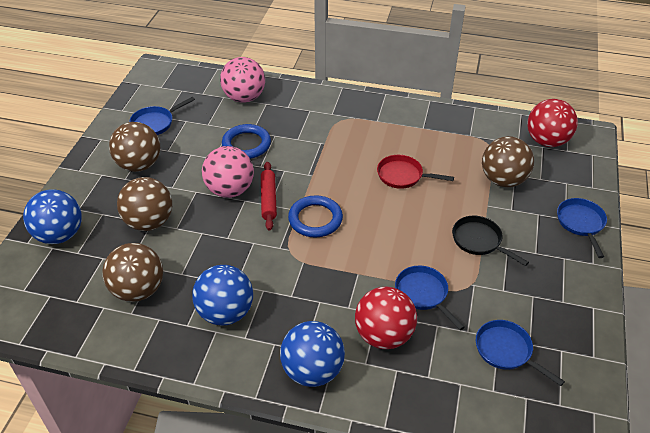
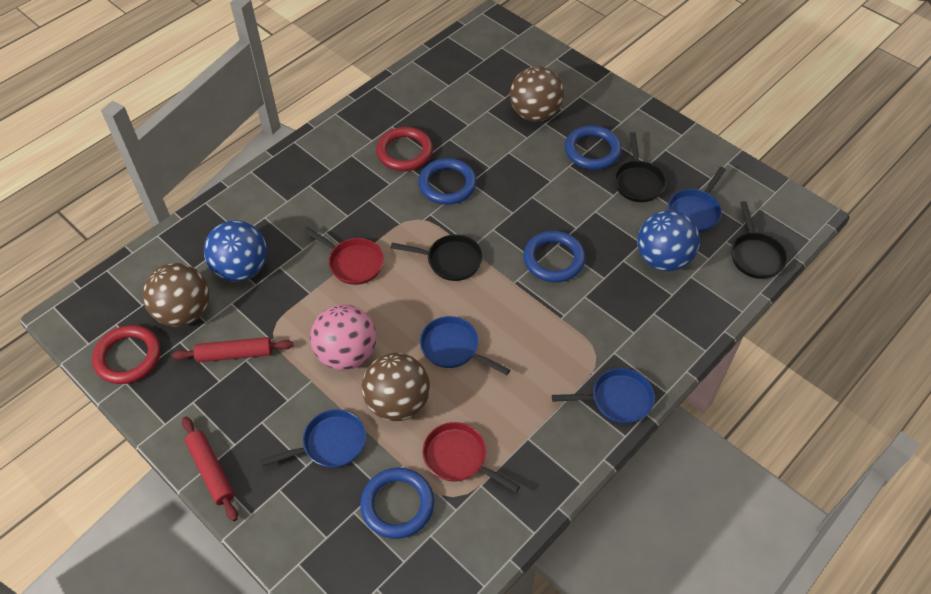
black pan: [452,216,529,266] = 1 -> [391,234,483,281] [614,132,666,202] [731,201,787,279] = 3
blue ball: [23,189,82,244] [192,265,253,325] [280,321,345,387] = 3 -> [204,220,267,282] [637,210,700,272] = 2
blue ring: [222,124,271,159] [288,195,343,237] = 2 -> [360,468,434,539] [418,158,477,205] [523,231,585,282] [565,125,622,170] = 4
brown ball: [102,243,163,302] [109,122,160,172] [117,177,172,231] [482,136,534,187] = 4 -> [143,263,209,327] [362,353,430,421] [510,66,564,122] = 3
pink ball: [202,146,254,198] [220,57,265,103] = 2 -> [310,304,376,370] = 1
red ball: [355,287,417,349] [527,99,578,147] = 2 -> none = 0
red pan: [377,155,454,189] = 1 -> [303,227,384,285] [423,422,520,493] = 2
red ring: none = 0 -> [92,325,161,384] [376,127,433,171] = 2
red rolling pin: [261,162,277,231] = 1 -> [172,337,293,363] [182,416,238,521] = 2

